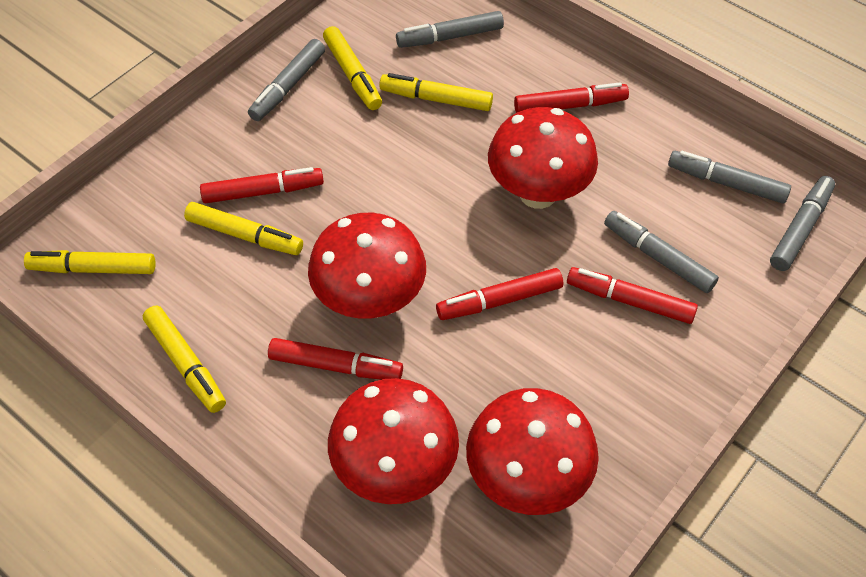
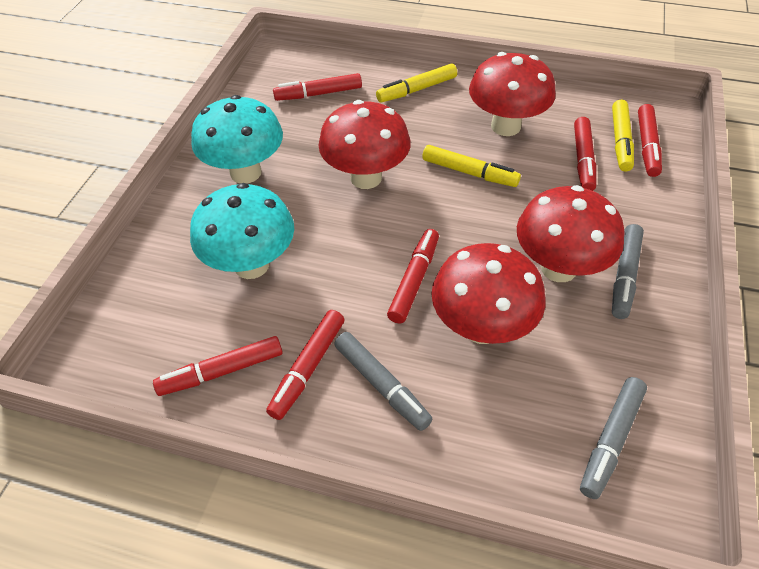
grey marker: [248,39,325,121] [396,11,504,48] [604,211,719,293] [668,151,791,204] [770,176,835,271] = 5 -> [334,332,433,431] [580,377,647,499] [612,224,644,319] = 3
red marker: [200,167,324,203] [268,338,403,380] [436,268,563,320] [514,82,629,113] [567,267,698,324] = 5 -> [153,336,283,396] [266,310,345,420] [273,73,362,101] [387,229,439,324] [574,117,596,191] [638,104,662,177] = 6
turquoise mushroom: none = 0 -> [190,183,294,279] [191,95,283,183] = 2
yellow marker: [24,250,156,274] [143,305,226,413] [184,202,303,255] [323,26,382,110] [379,73,493,111] = 5 -> [376,64,457,102] [422,145,521,187] [612,100,634,172] = 3

